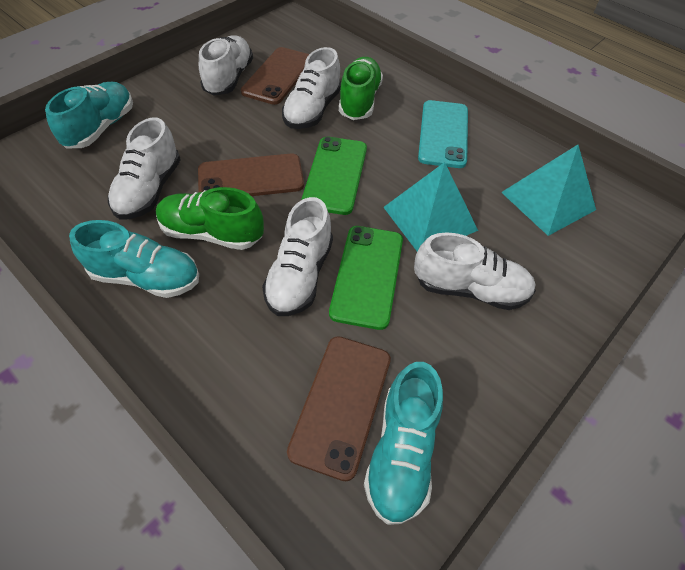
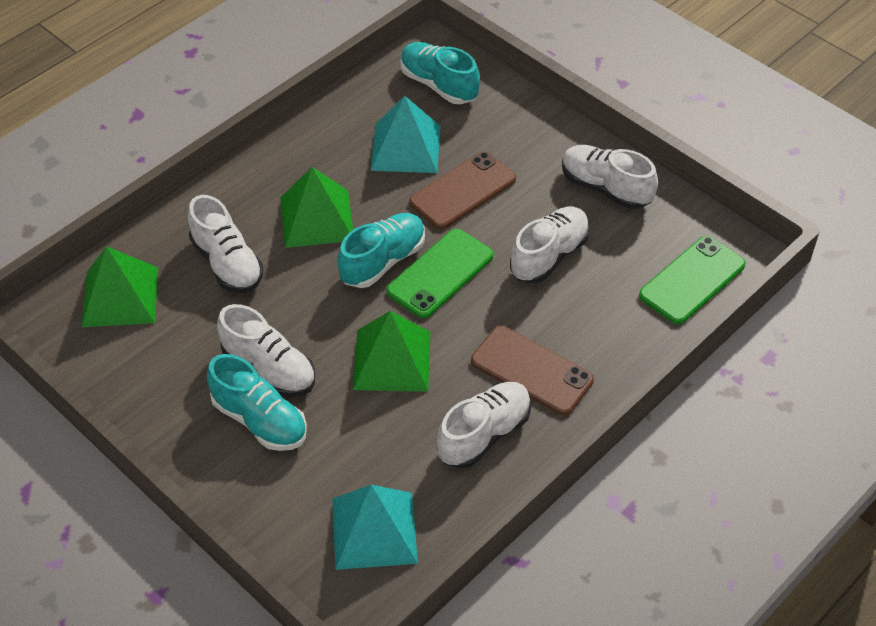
brown phone: [198,153,304,196] [241,47,309,105] [287,336,391,481] = 3 -> [409,152,516,229] [471,326,594,415] = 2
green pyramid: none = 0 -> [82,246,158,327] [280,167,353,248] [353,311,430,392] = 3
green shoe: [156,187,264,250] [339,57,383,120] = 2 -> none = 0
turquoise phone: [418,100,468,168] = 1 -> none = 0

